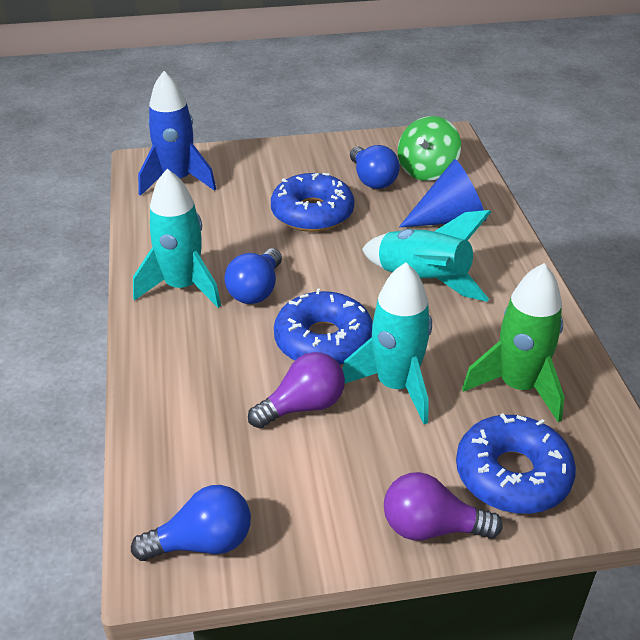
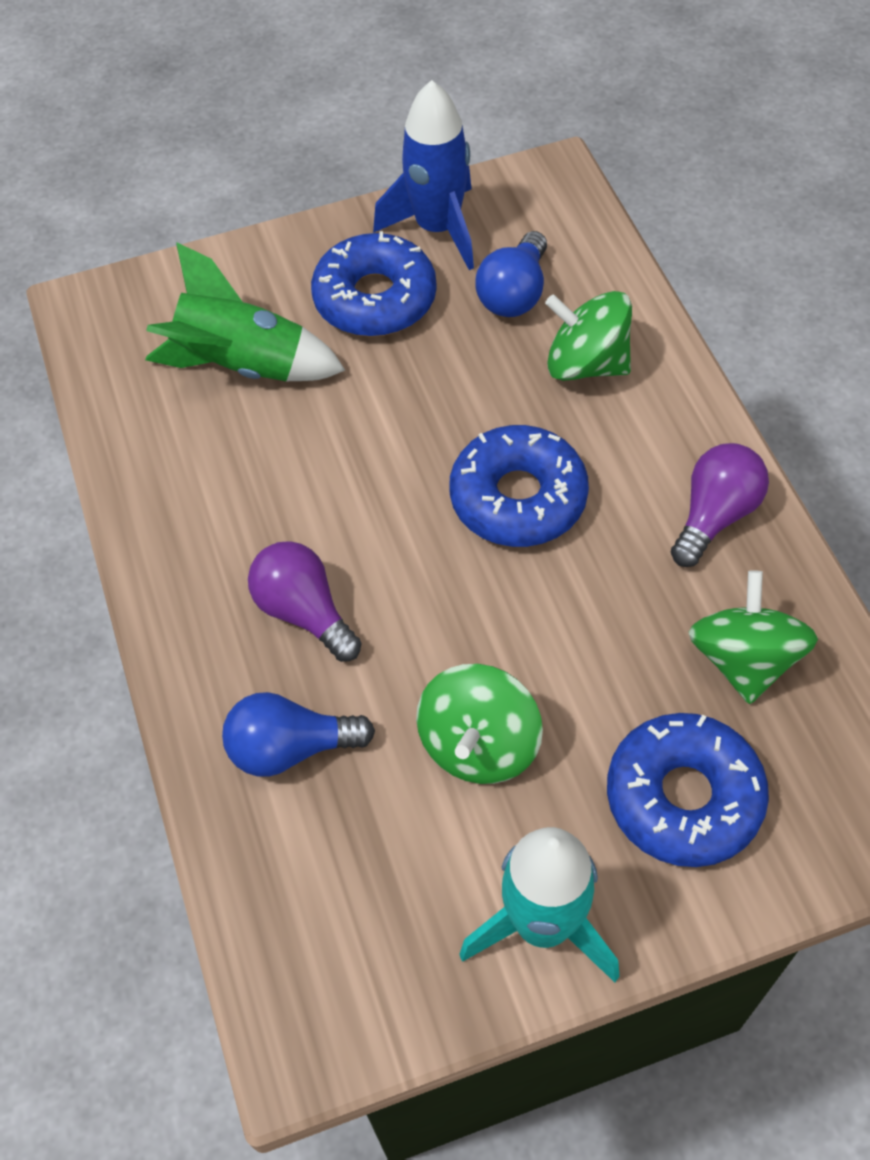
blue cone: [399,159,486,227] = 1 -> none = 0
blue light bulb: [131,485,251,561] [224,248,282,304] [350,145,400,189] = 3 -> [222,692,375,777] [475,231,547,317] = 2
green spinning top: [398,116,461,181] = 1 -> [416,664,543,784] [545,291,632,381] [689,570,818,704] = 3
turquoise rocket: [133,169,221,308] [342,263,432,424] [362,210,491,302] = 3 -> [459,827,619,982] = 1

